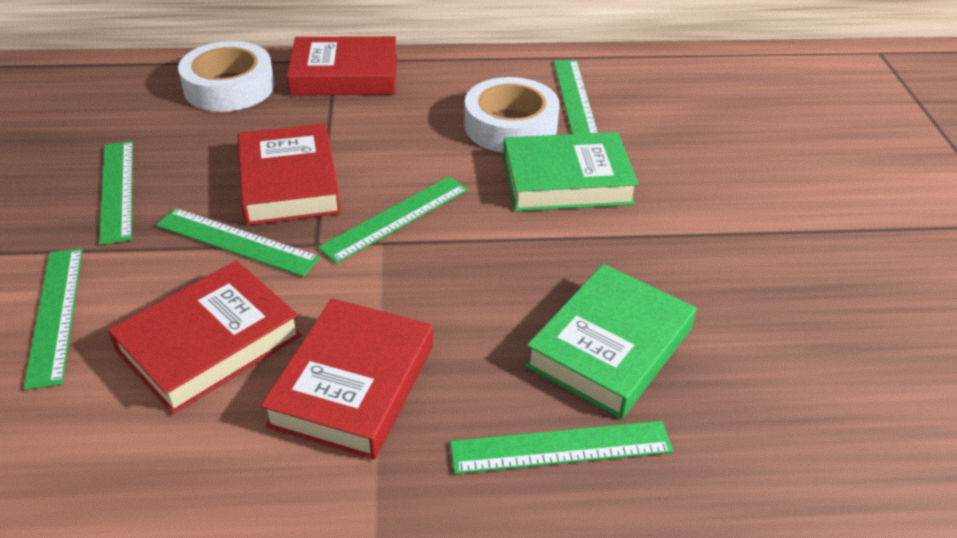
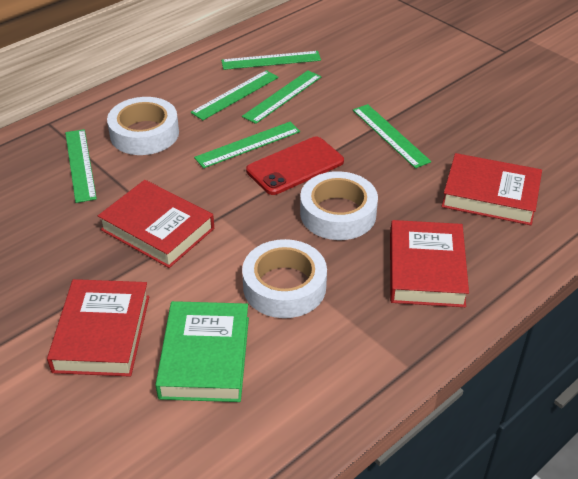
green book: [503,132,639,211] [525,264,697,419] = 2 -> [155,301,249,402] = 1
red phone: none = 0 -> [246,137,344,195] = 1
white tape: [178,41,274,112] [464,77,560,153] = 2 -> [107,97,179,155] [242,239,327,318] [300,171,378,240] = 3

